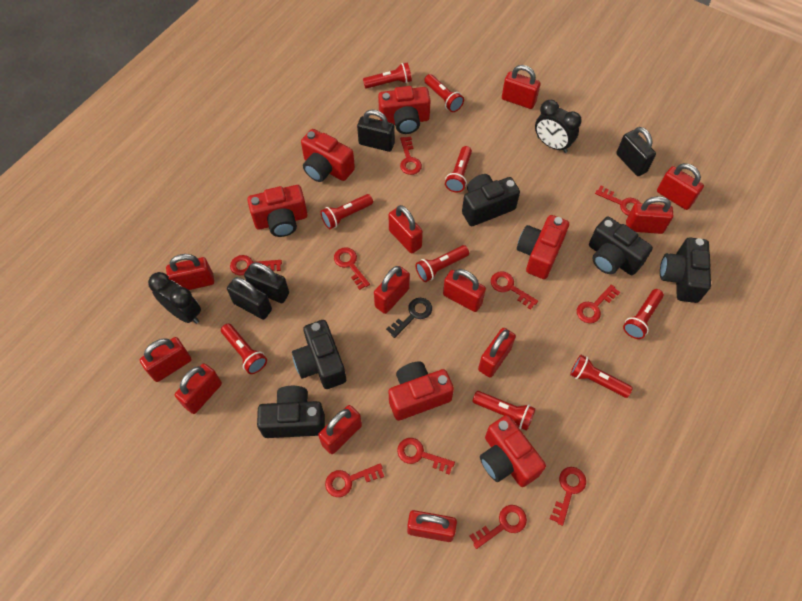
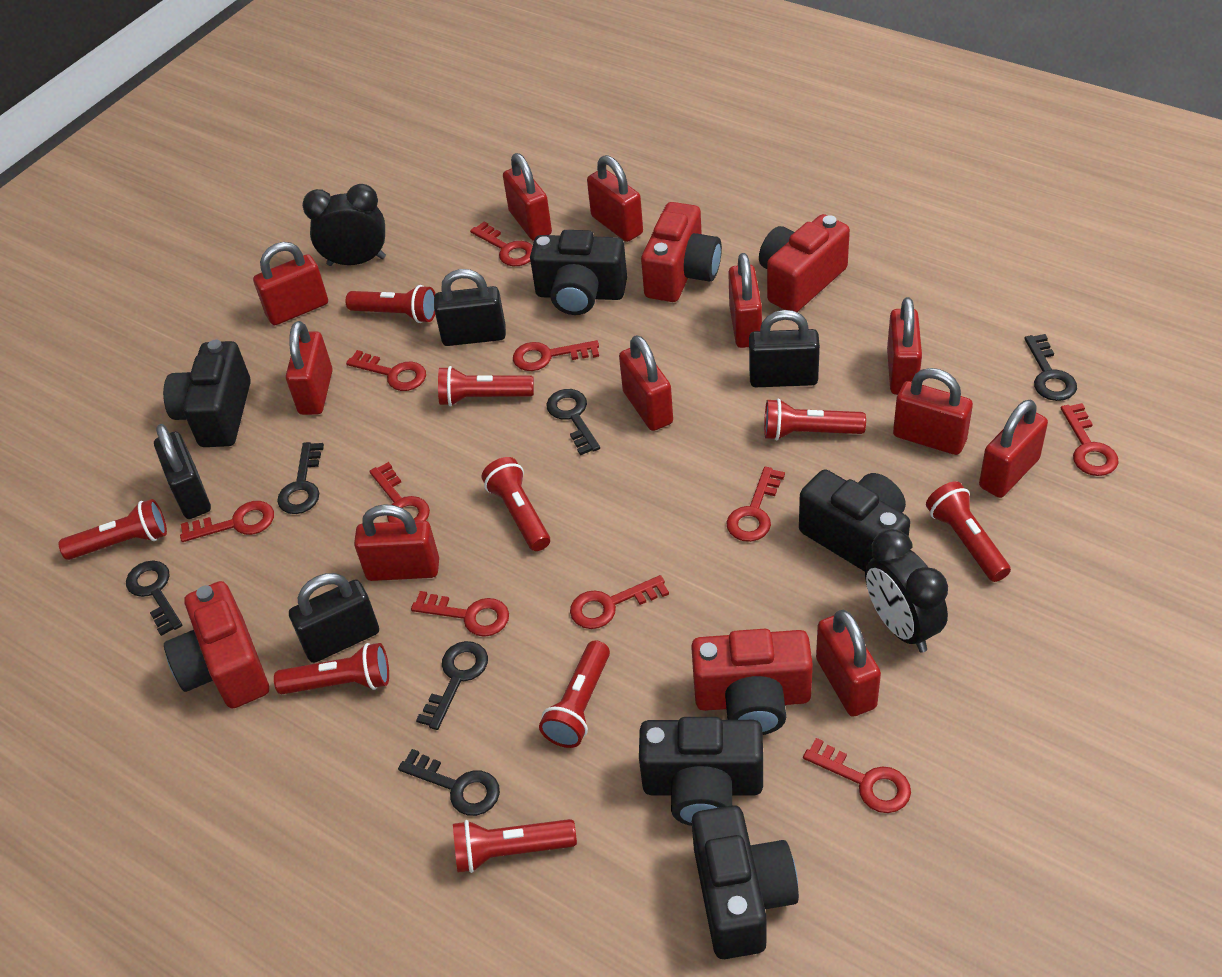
black key: [386,298,432,338] = 1 -> [126,561,182,636] [277,442,324,514] [398,749,500,816] [416,641,488,730] [546,389,600,455] [1024,334,1077,401] = 6
red camera: [247,185,308,237] [301,129,355,182] [378,86,431,134] [389,361,454,421] [480,415,546,487] [517,215,569,279] = 6 -> [164,581,269,709] [641,202,722,302] [691,629,813,735] [759,214,850,312] = 4
red padlock: [140,337,192,382] [166,254,214,290] [175,363,222,414] [318,405,362,454] [374,266,410,314] [388,205,423,254] [407,510,457,542] [443,269,486,312] [478,328,516,378] [502,65,541,109] [626,196,673,234] [657,163,704,210] = 12 -> [253,242,328,325] [286,321,333,415] [354,504,439,581] [503,153,552,241] [587,155,643,242] [619,335,673,431] [728,253,762,348] [816,610,881,717] [887,297,922,395] [893,368,973,455] [979,400,1048,498] = 11

